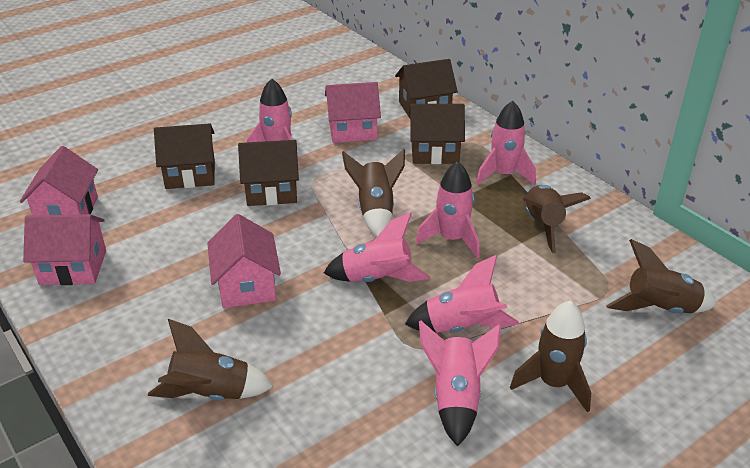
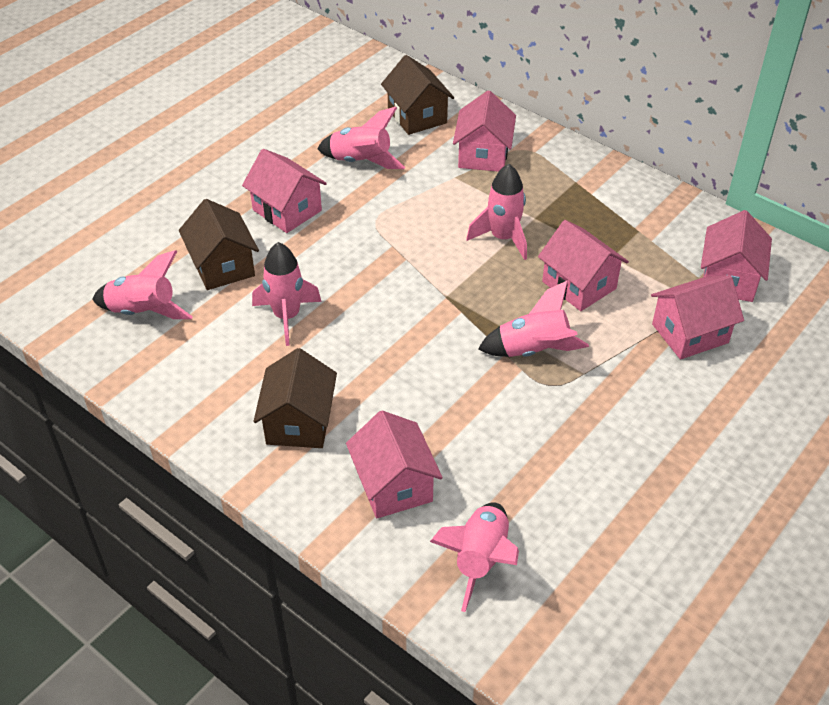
brown house: [154,124,215,189] [238,140,299,206] [395,59,458,118] [409,104,465,164] = 4 -> [179,199,259,290] [253,348,337,448] [381,55,454,135] = 3
brown rocket: [148,319,274,400] [342,149,405,237] [510,300,591,412] [521,185,591,253] [606,239,717,313] = 5 -> none = 0
pink house: [20,146,98,215] [23,214,106,285] [207,214,281,308] [325,82,381,143] = 4 -> [242,149,327,233] [346,410,443,518] [453,91,516,172] [538,220,629,311] [651,275,744,359] [701,210,772,302] = 6

